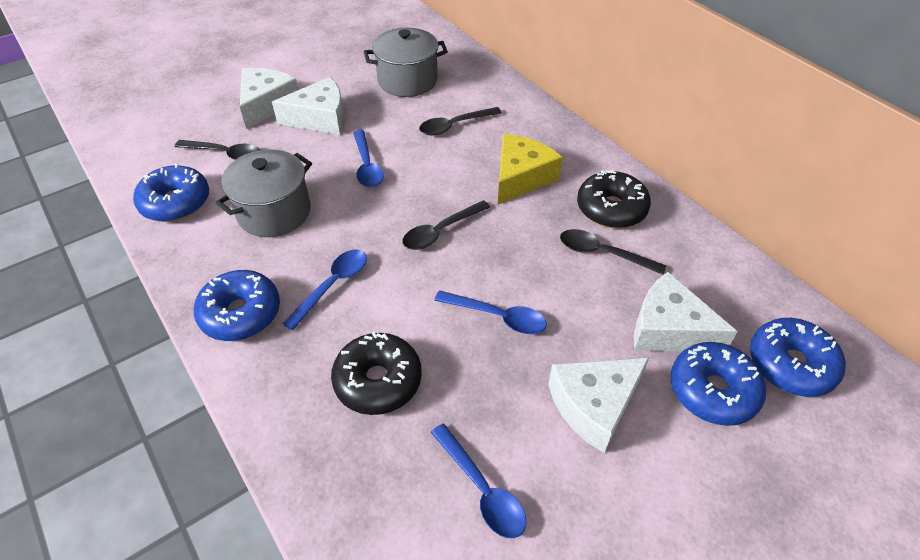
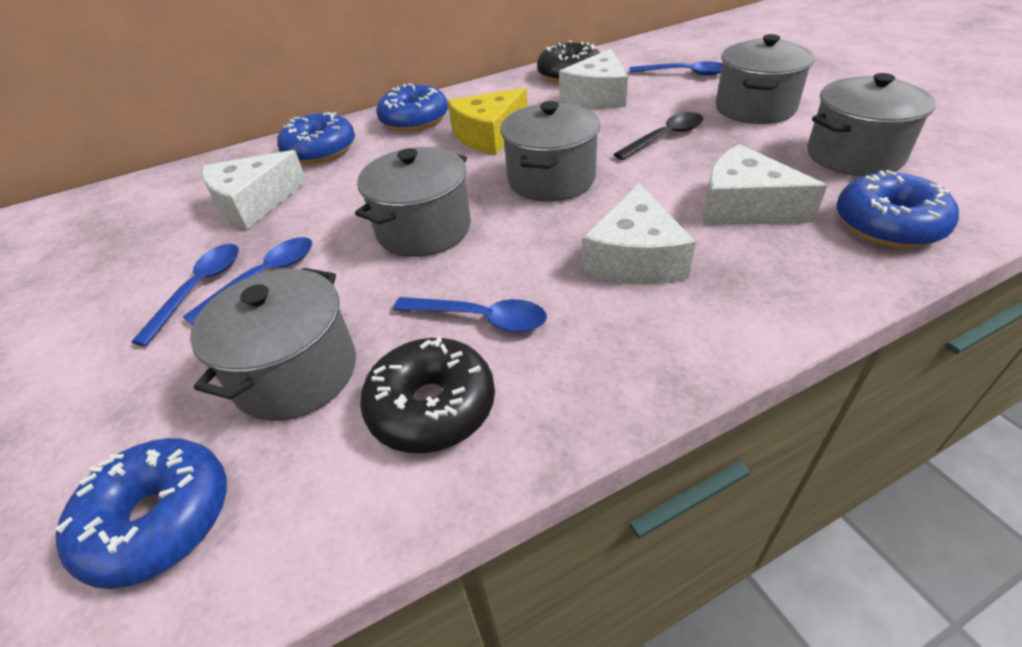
black spoon: [175,140,260,160] [403,200,490,250] [419,107,502,135] [560,229,666,275] = 4 -> [614,112,703,160] = 1
grey pot: [216,149,312,237] [364,28,448,97] = 2 -> [190,268,356,421] [355,147,471,257] [500,101,600,202] [716,34,815,124] [807,73,936,176] = 5

